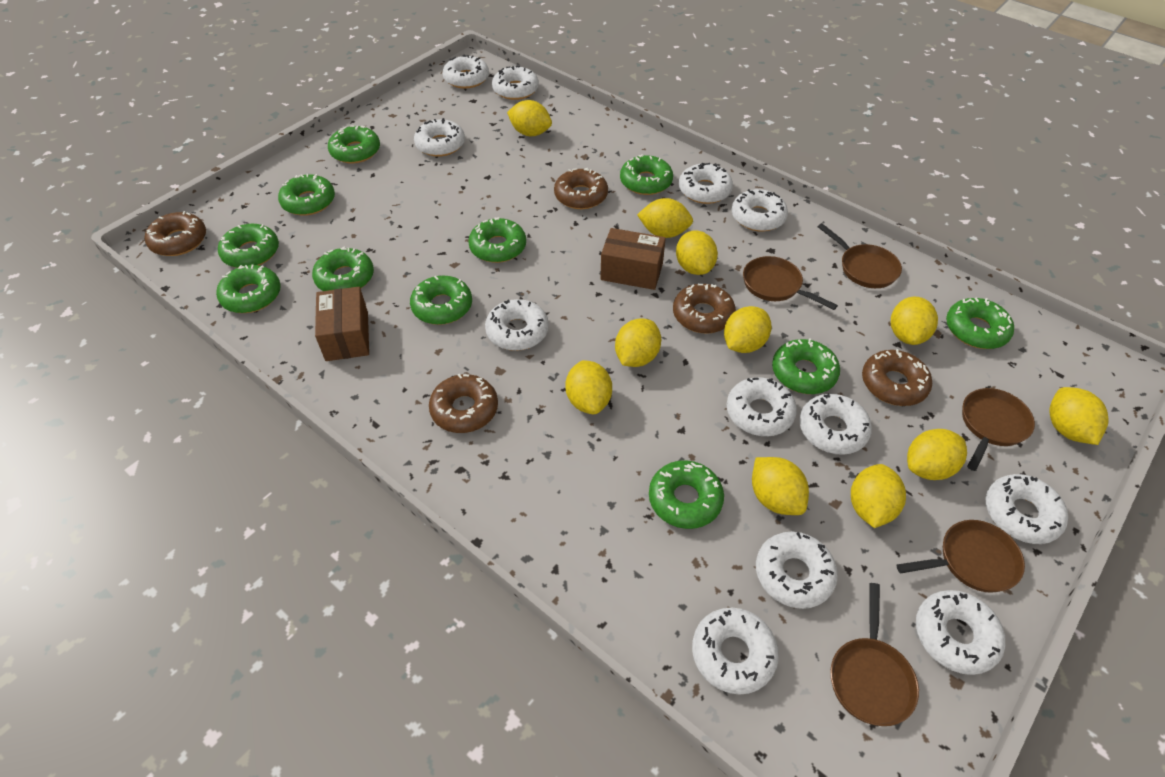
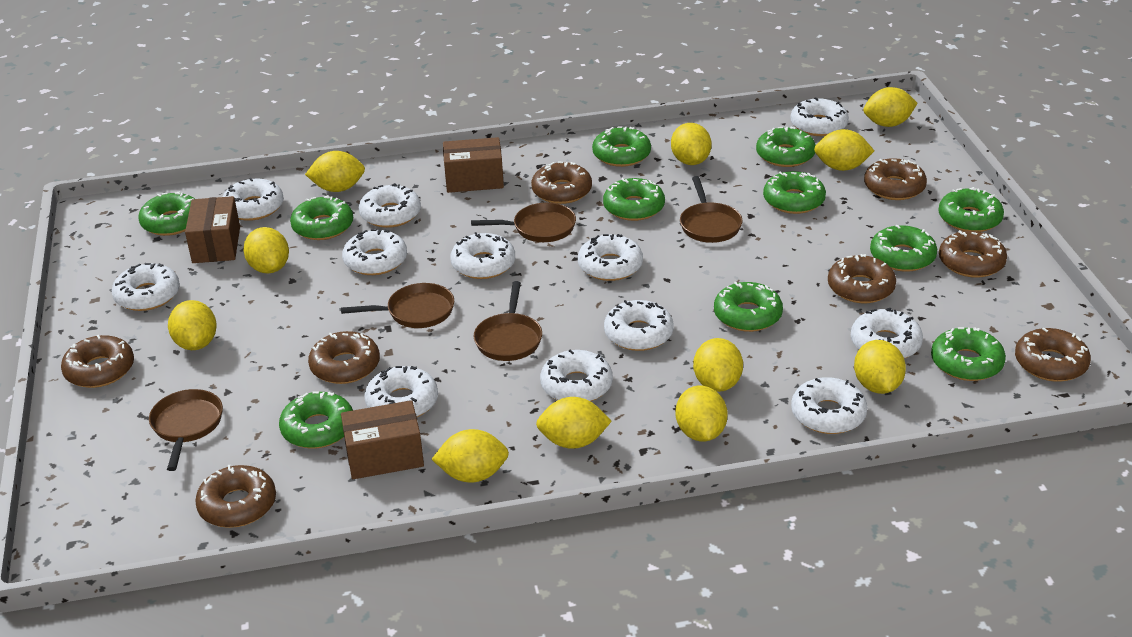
brown box: [315,287,369,361] [600,228,666,290] = 2 -> [185,196,240,263] [341,400,424,479] [443,137,504,193] = 3
brown donut: [145,211,206,256] [429,374,498,433] [554,168,608,209] [673,284,736,334] [862,349,932,406] = 5 -> [61,335,134,388] [195,465,276,528] [308,331,380,384] [531,161,592,204] [828,254,896,303] [864,158,927,200] [939,230,1007,278] [1015,328,1091,382] = 8

